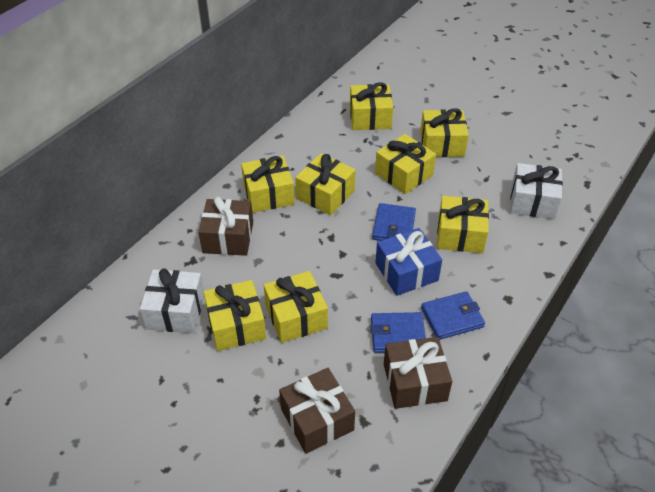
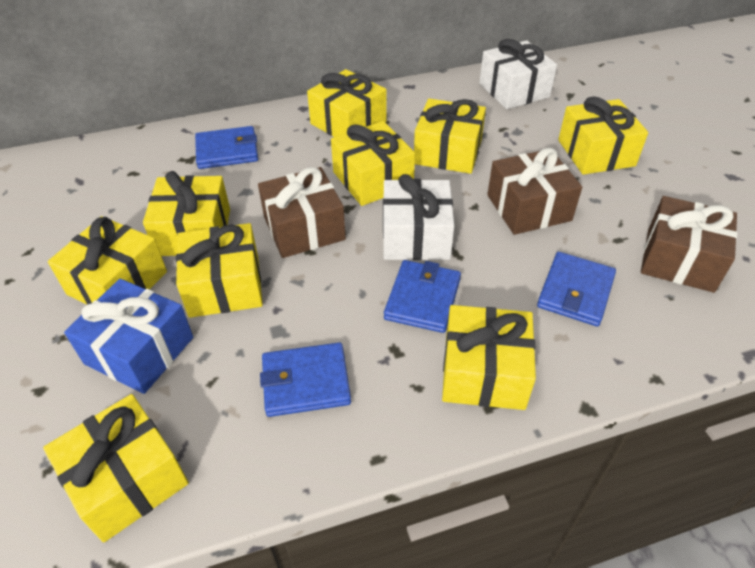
blue wallet: [371,312,426,353] [372,203,416,241] [421,291,485,340] = 3 -> [195,126,258,169] [260,342,351,417] [384,260,461,333] [537,252,616,327] = 4
yellow gift: [204,280,266,351] [241,156,295,213] [264,271,328,343] [295,153,356,215] [350,82,393,130] [375,134,436,194] [420,108,469,157] [437,196,489,253] = 8 -> [43,394,189,542] [48,216,167,305] [143,171,230,256] [176,223,263,318] [307,69,387,137] [331,121,415,206] [414,99,486,174] [442,305,536,410] [558,96,648,175] = 9

